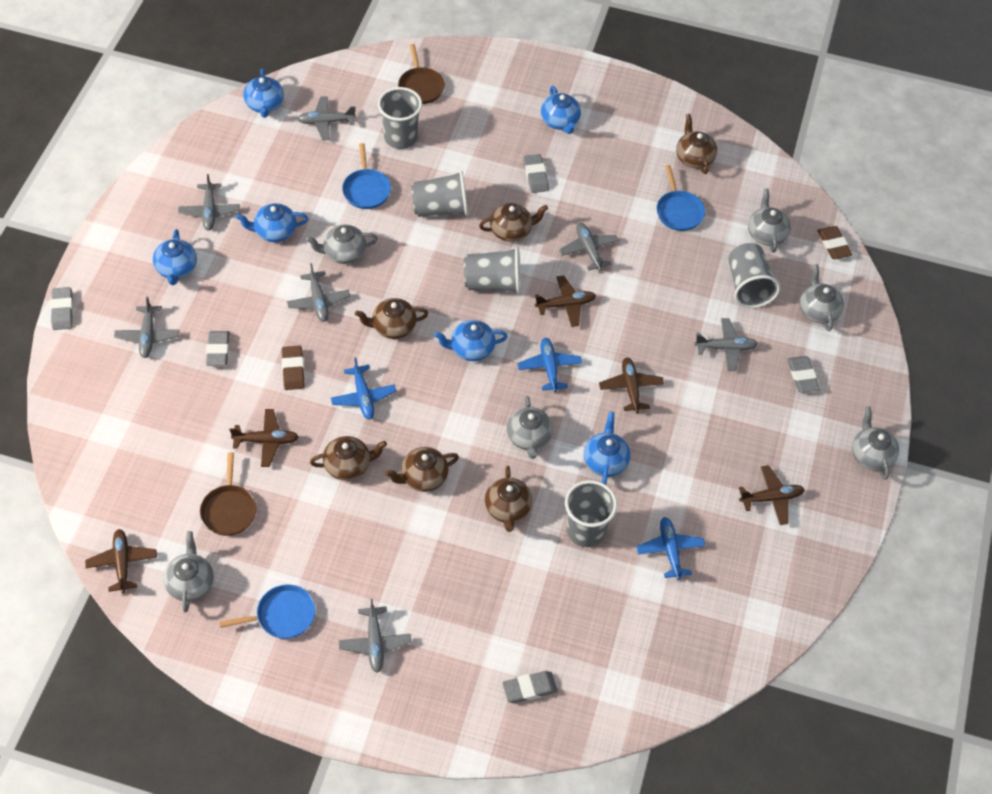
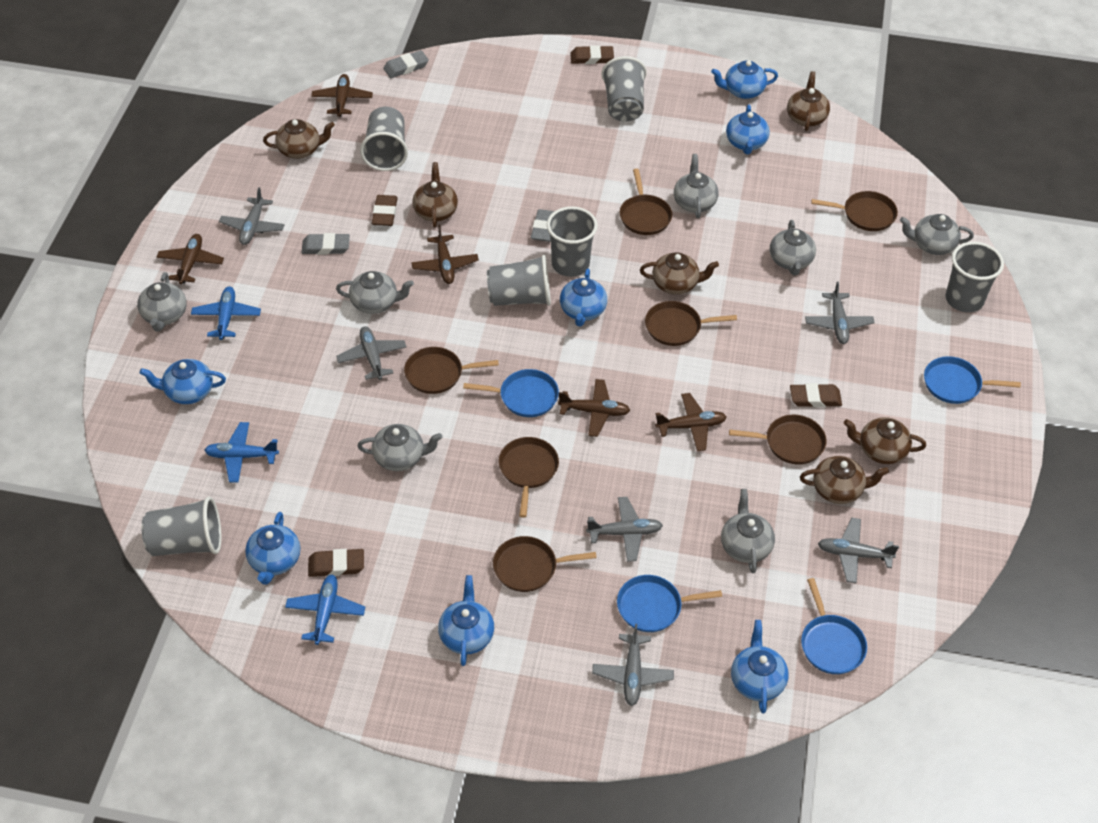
blue pan: [219,585,316,639] [342,143,391,209] [657,165,705,231] = 3 -> [463,369,559,417] [617,575,722,632] [801,578,867,674] [924,356,1021,404] = 4
blue teapot: [153,229,197,285] [236,203,308,242] [243,68,284,118] [434,320,508,361] [541,86,581,134] [584,412,630,485] = 6 -> [140,359,226,404] [245,512,300,585] [438,575,494,666] [560,269,607,327] [711,60,778,99] [726,105,770,154] [731,620,789,713] = 7
brown eraser: [282,345,305,390] [817,226,852,259] = 2 -> [308,549,364,577] [372,195,398,226] [570,45,614,64] [790,383,842,407] = 4
brown pan: [200,452,257,536] [398,44,445,104] = 2 -> [404,347,499,394] [493,536,597,592] [499,437,559,518] [619,169,672,235] [645,301,737,346] [729,415,827,465] [811,191,898,231] = 7
grey cup: [378,87,422,149] [411,171,468,217] [464,247,521,294] [565,480,617,547] [728,243,780,308] = 5 -> [142,497,222,556] [360,107,408,171] [487,255,551,306] [547,206,598,277] [601,56,647,121] [946,242,1004,313] = 6
grey eraser: [50,287,73,330] [206,331,230,366] [502,671,558,703] [523,154,549,193] [787,356,820,393] = 5 -> [302,233,350,255] [383,50,429,78] [531,209,554,242] = 3
grey plane: [114,296,180,358] [178,174,240,231] [287,263,350,322] [298,96,356,141] [339,599,411,673] [559,223,619,271] [694,318,758,371] = 7 -> [219,187,285,245] [336,326,407,380] [586,497,663,562] [592,624,674,706] [805,281,875,344] [818,518,899,583] = 6
grey teapot: [163,531,214,613] [306,224,378,264] [507,396,553,459] [748,188,790,253] [800,264,844,331] [852,407,899,480] = 6 -> [137,272,187,331] [336,271,414,314] [357,424,443,471] [674,154,719,218] [721,489,775,573] [770,220,816,275] [900,214,974,255] = 7

